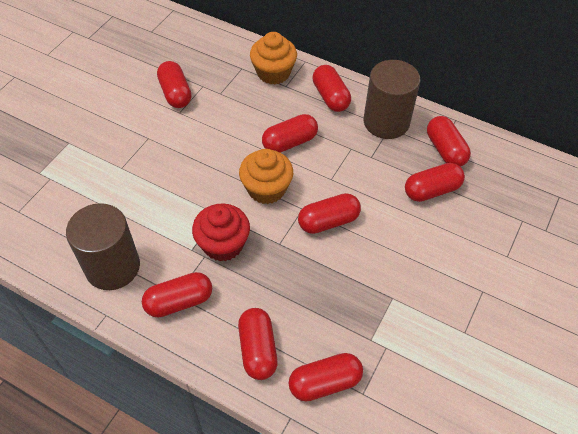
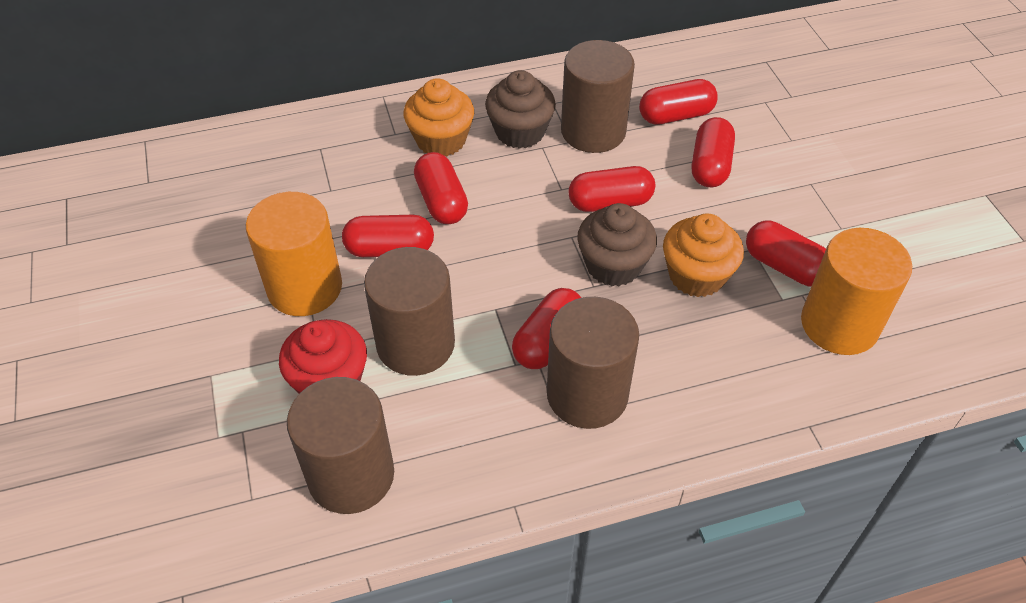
brown cupcake: none = 0 -> [485,70,556,149] [577,203,657,286] = 2
brown cylinder: [66,203,140,290] [363,60,420,139] = 2 -> [287,377,394,514] [364,247,455,376] [547,297,639,429] [561,40,635,153] = 4
orange cylinder: none = 0 -> [246,192,342,316] [801,228,912,355] = 2
red capsule: [142,272,212,317] [157,61,192,108] [238,308,278,380] [262,114,318,153] [289,353,363,402] [298,193,361,234] [313,65,351,112] [405,163,465,202] [427,116,471,167] = 9 -> [342,215,434,257] [414,152,468,224] [512,288,581,369] [568,166,655,212] [639,79,718,125] [692,117,735,187] [746,221,826,286] = 7

